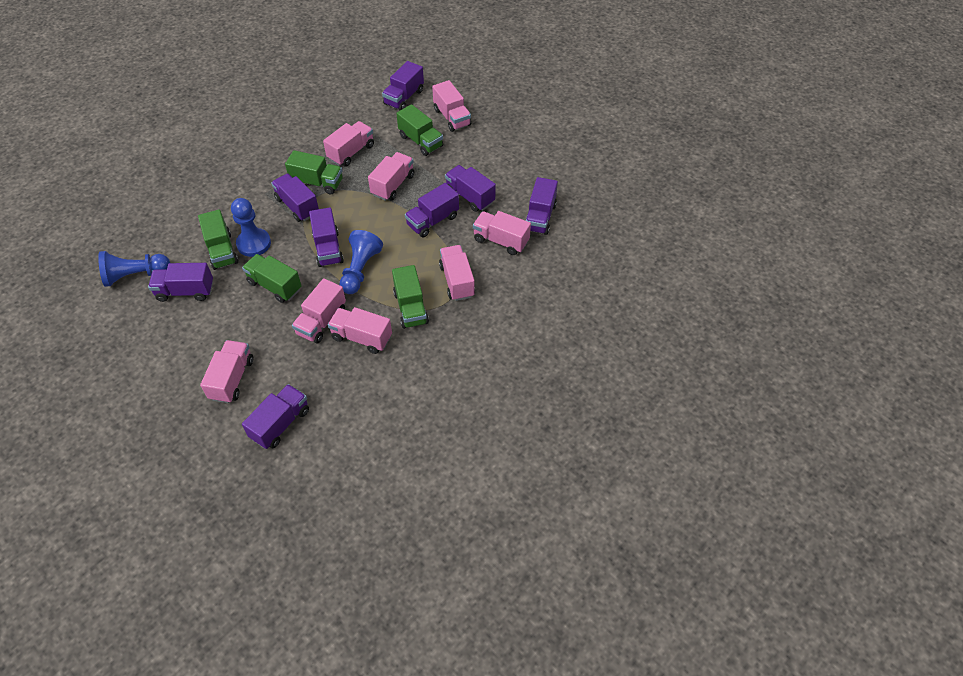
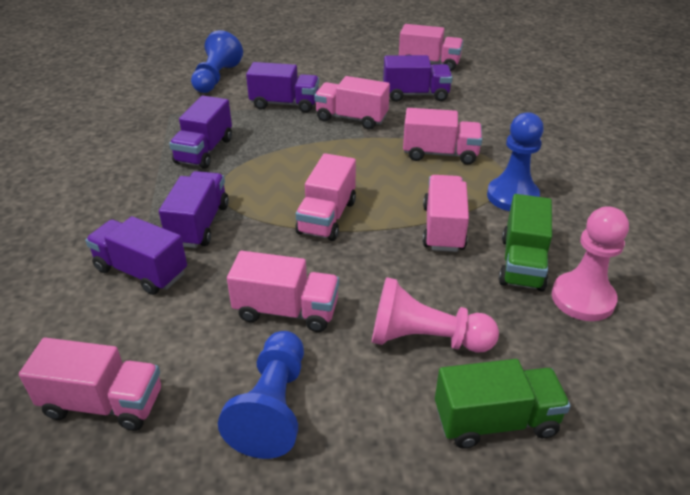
green truck: [198,210,238,270] [242,254,302,303] [285,150,343,194] [392,265,429,329] [396,104,443,156] = 5 -> [435,359,571,449] [499,194,552,291] = 2
pink pawn: none = 0 -> [372,277,499,352] [552,206,629,321] = 2
pink truck: [200,340,253,403] [292,278,346,343] [323,121,374,167] [328,307,392,354] [368,152,414,201] [432,80,471,132] [439,245,475,301] [473,211,531,255] = 8 -> [19,337,161,431] [227,251,339,332] [295,153,356,241] [314,76,390,129] [399,24,463,71] [403,108,482,165] [423,175,469,252] = 7
purple truck: [148,263,213,302] [242,384,309,449] [271,173,319,222] [309,207,344,267] [382,61,424,110] [405,183,459,237] [445,165,496,212] [526,177,558,235] = 8 -> [85,216,187,295] [159,171,229,248] [169,96,232,169] [246,62,319,113] [383,55,453,102] = 5

